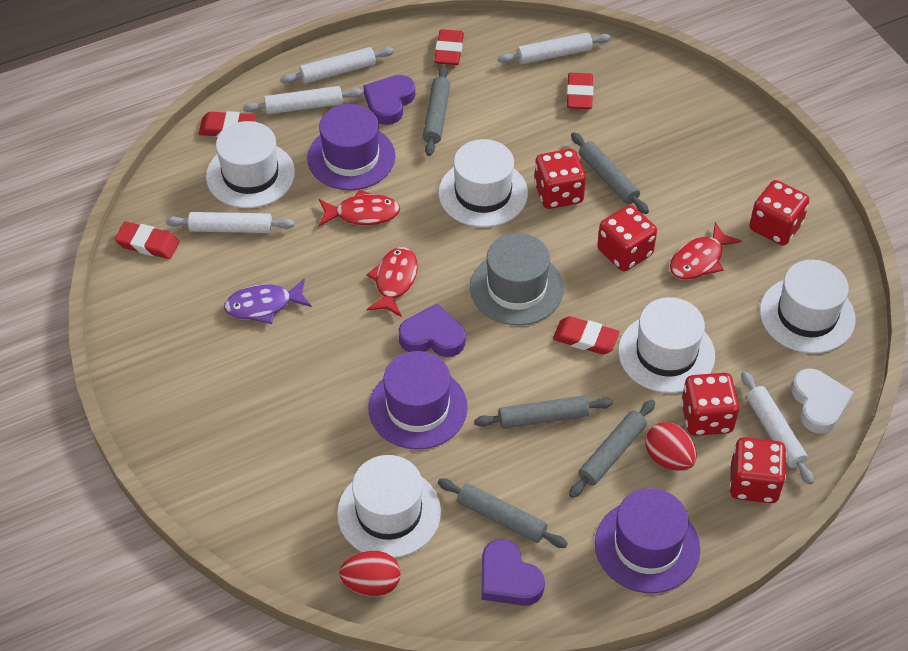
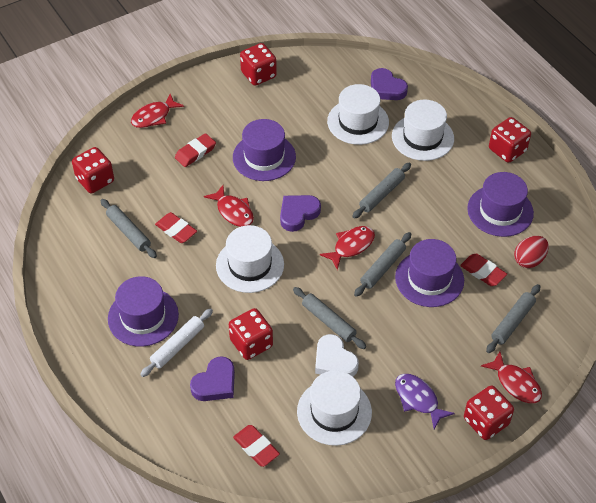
grey hat: [470,233,564,325] = 1 -> none = 0
purple hat: [307,104,395,190] [368,351,468,450] [595,488,700,593] = 3 -> [108,276,179,347] [233,119,296,181] [395,239,464,307] [467,172,534,237] = 4
red egg: [339,551,401,597] [645,422,697,471] = 2 -> [514,236,549,268] = 1
red eraser: [115,221,180,259] [198,111,256,137] [434,29,464,65] [553,316,620,355] [567,73,593,109] = 5 -> [155,212,197,243] [175,133,216,167] [233,425,280,467] [460,254,507,286] = 4
red fish: [319,189,400,226] [367,247,418,317] [670,222,742,280] = 3 -> [131,94,184,128] [204,185,254,227] [320,226,375,270] [481,351,542,403] = 4
white hat: [206,121,295,208] [337,455,441,558] [438,139,528,227] [618,297,715,393] [760,260,856,354] = 5 -> [216,225,284,293] [297,370,372,446] [327,84,389,145] [392,99,454,161] = 4
white rolling pin: [166,212,295,233] [243,86,363,114] [281,47,394,84] [498,33,611,64] [741,371,814,485] = 5 -> [140,308,213,377] = 1

